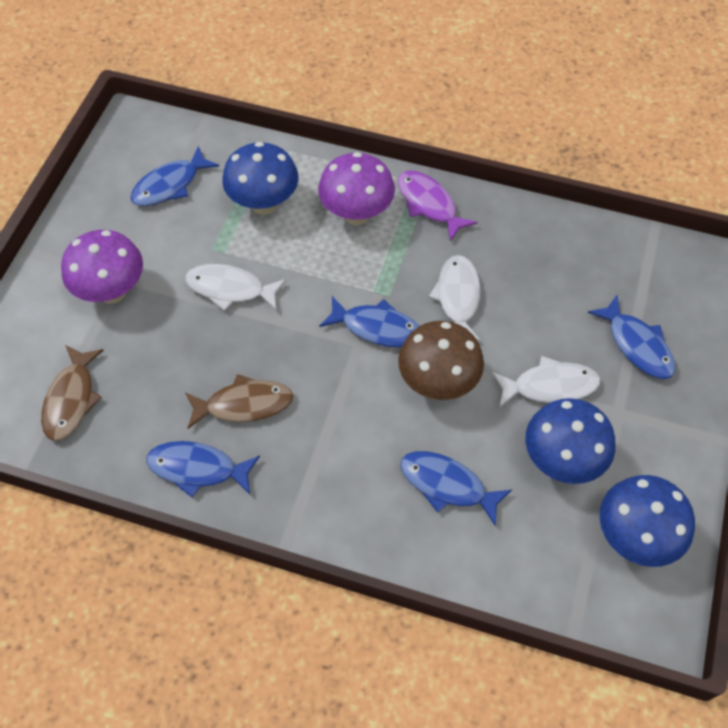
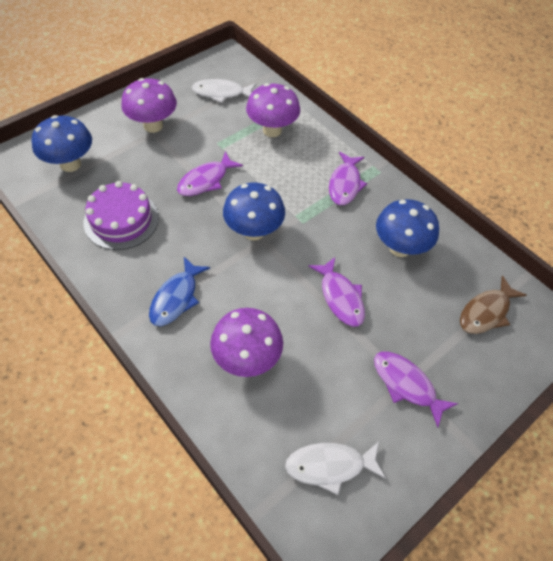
blue fish: [130,145,219,206] [147,441,260,497] [319,296,420,348] [400,451,512,526] [588,295,676,379] = 5 -> [149,257,210,327] = 1
brown fish: [41,345,104,441] [185,374,293,429] = 2 -> [460,275,527,334] = 1
brown mushroom: [398,321,484,400] = 1 -> none = 0
purple cake: none = 0 -> [84,181,159,250] = 1
purple fish: [398,170,477,241] = 1 -> [177,151,243,196] [308,257,365,327] [329,152,367,205] [374,352,458,428] = 4
purple mushroom: [61,230,143,303] [318,152,395,225] = 2 -> [121,78,177,133] [210,308,283,377] [246,83,300,137] = 3
white fish: [185,264,286,311] [429,255,481,341] [492,356,600,408] = 3 -> [192,79,256,103] [285,442,386,495] = 2

